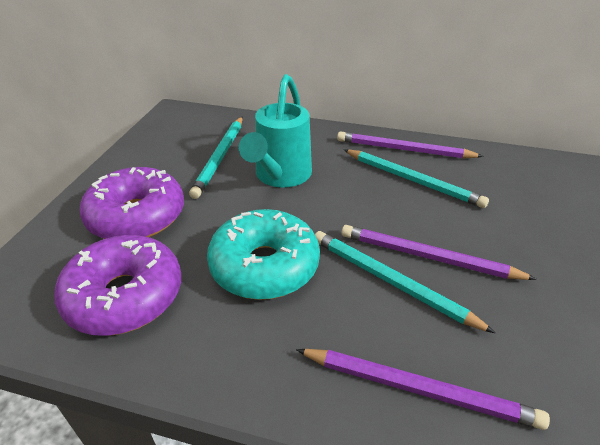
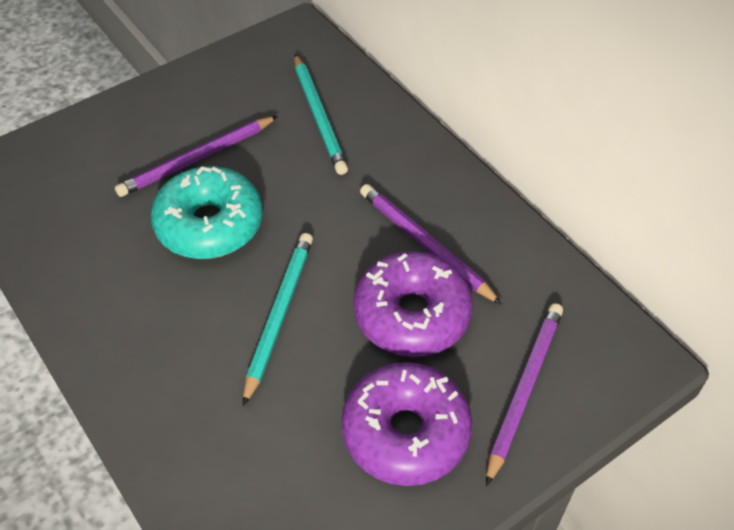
turquoise pencil: [189,117,243,199] [315,231,495,333] [344,149,489,208] = 3 -> [243,233,313,406] [294,54,348,175] = 2
turquoise watering can: [239,74,312,188] = 1 -> none = 0

